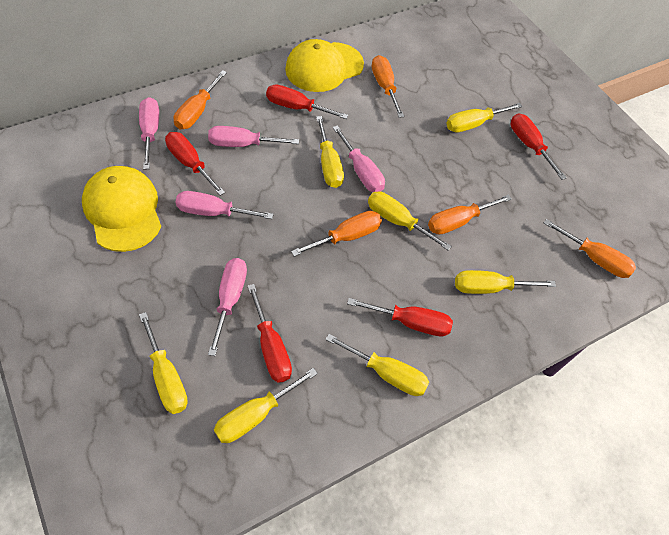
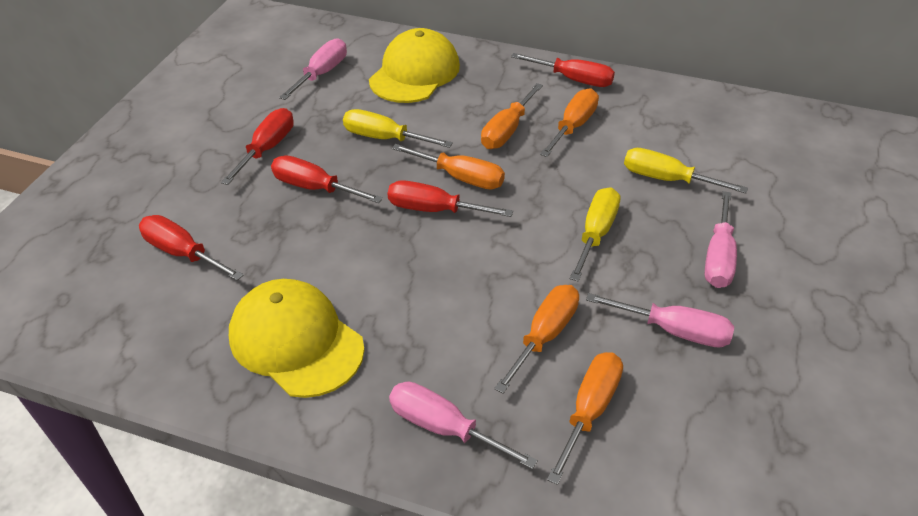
pink screwdriver: [139,97,159,170] [176,191,274,219] [208,126,299,147] [208,258,247,356] [333,125,385,192] = 5 -> [279,38,347,100] [389,381,538,470] [586,293,734,347] [705,191,737,288] = 4
yellow screwdriver: [139,312,188,414] [214,368,318,443] [316,116,344,188] [326,334,429,396] [368,191,452,251] [446,103,523,132] [455,270,556,294] = 7 -> [343,109,453,148] [570,187,620,281] [624,148,748,193] = 3

